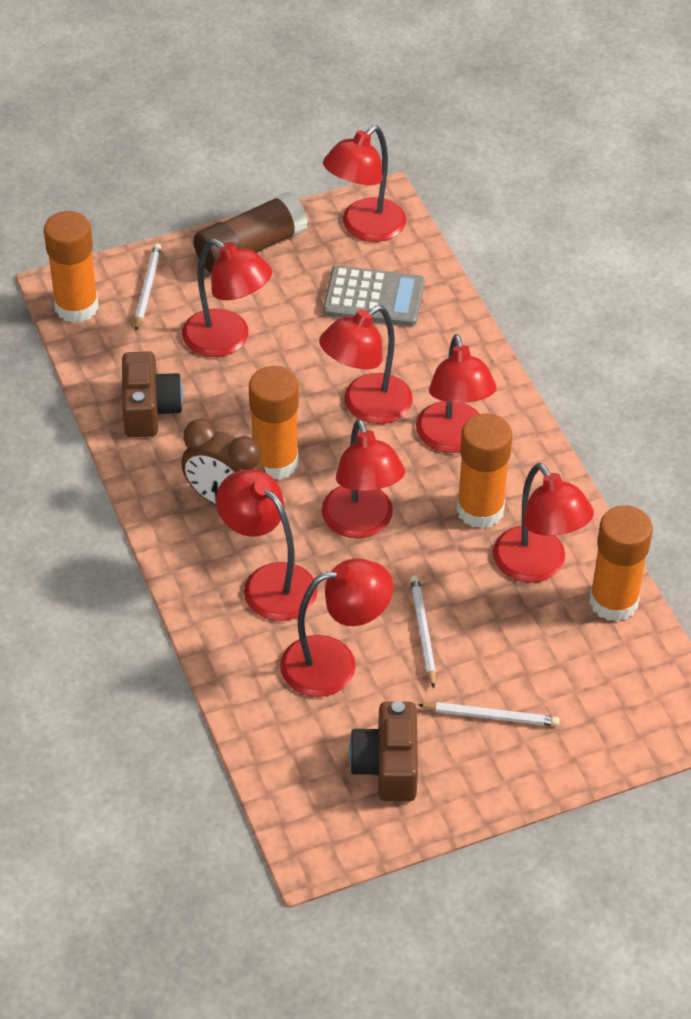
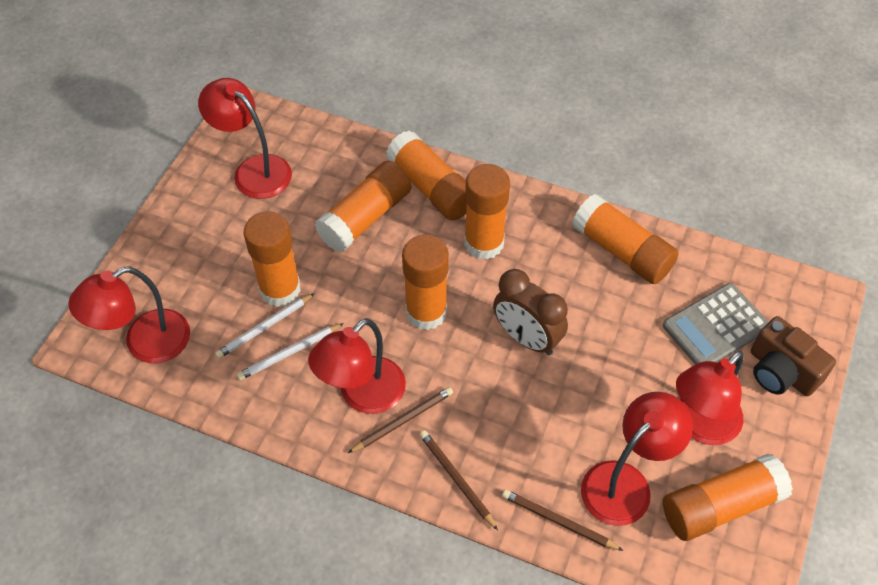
brown camera: [122,351,183,437] [349,701,418,801] = 2 -> [751,316,836,396] = 1
brown glue stick: [193,192,308,273] = 1 -> none = 0
brown pencil: none = 0 -> [348,387,453,453] [420,430,498,530] [502,489,623,551] = 3
orange glue stick: [44,211,99,323] [249,366,299,480] [457,414,512,529] [589,505,653,622] = 4 -> [244,211,301,307] [315,161,412,253] [386,130,467,221] [402,235,449,330] [464,164,510,260] [572,194,679,284] [663,454,793,541] = 7
red lamp: [182,239,272,357] [216,470,317,621] [280,558,393,697] [319,305,413,424] [321,419,405,538] [323,125,406,242] [416,334,497,453] [493,463,594,583] = 8 -> [68,266,190,363] [198,78,292,199] [308,318,406,414] [581,392,693,526] [676,351,744,445] = 5
white pencil: [135,243,161,331] [410,575,436,688] [418,702,560,727] = 3 -> [215,293,315,359] [237,323,344,380] = 2

